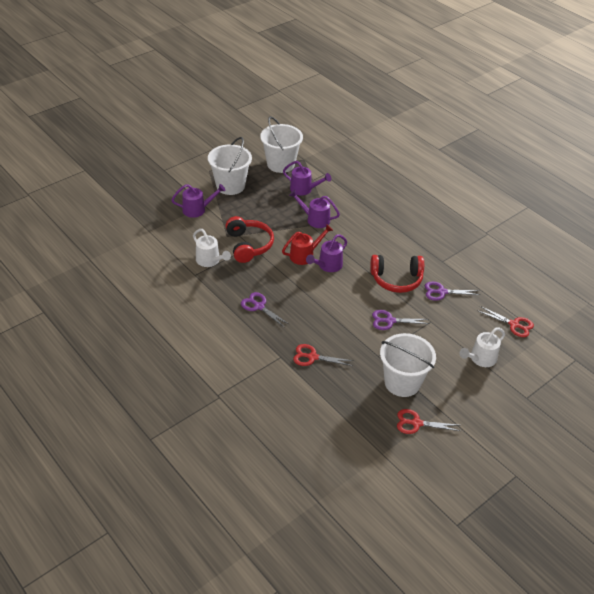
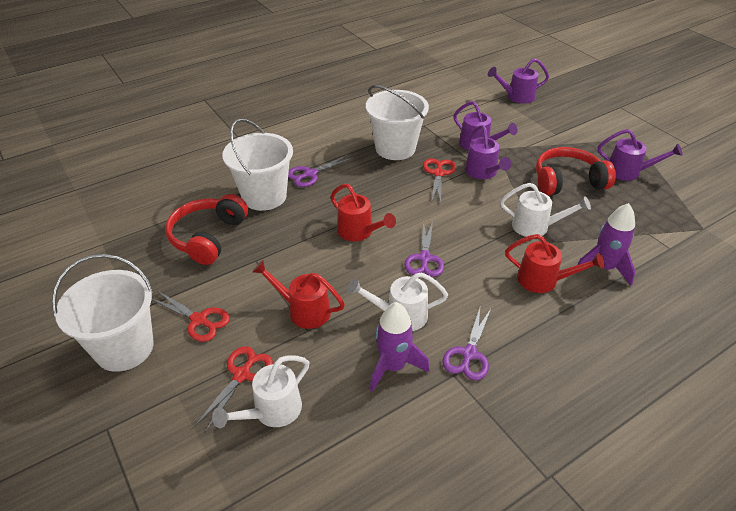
purple rocket: none = 0 -> [370,302,430,392] [578,203,636,286] = 2
red watering can: [282,224,333,265] = 1 -> [252,260,345,329] [330,184,396,241] [505,234,604,293] = 3
white watering can: [193,229,231,267] [459,328,505,367] = 2 -> [212,355,309,428] [347,272,448,331] [500,183,591,237] = 3

